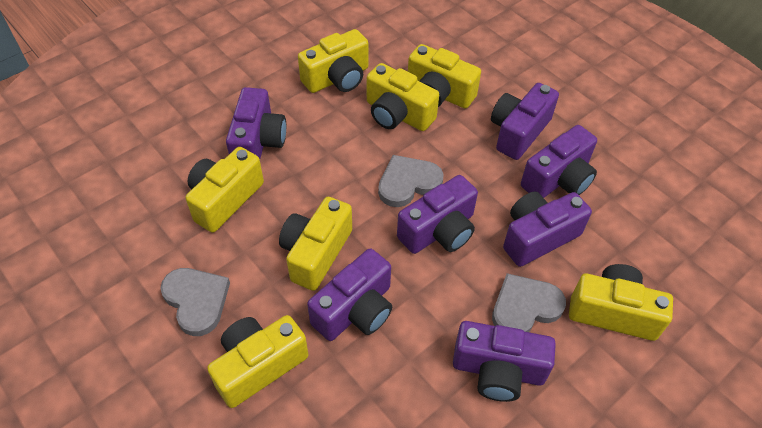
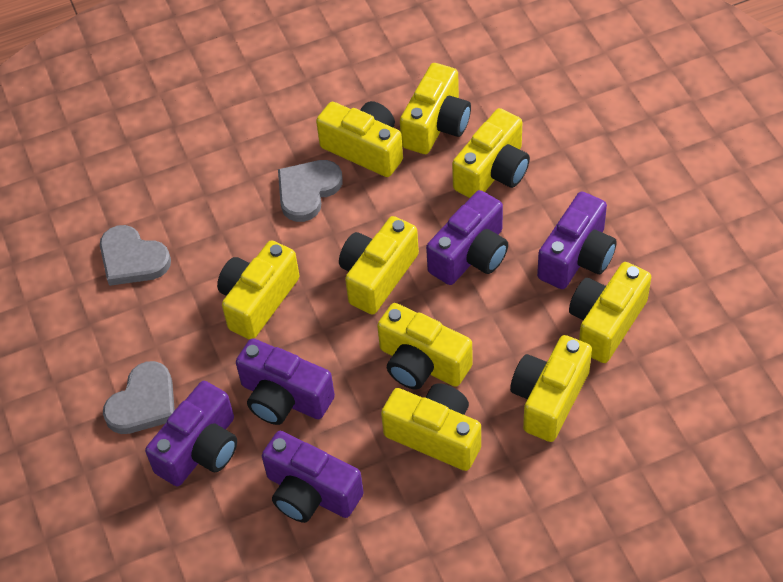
purple camera: [226,87,286,159] [307,249,392,341] [397,175,478,254] [453,321,556,402] [491,83,559,160] [503,191,592,267] [521,125,597,198] = 7 -> [145,381,237,486] [236,338,335,425] [262,431,364,523] [426,190,508,285] [537,191,617,289] = 5
yellow camera: [186,147,264,233] [207,315,309,408] [279,197,352,291] [298,29,369,93] [367,63,439,131] [408,44,481,108] [569,264,673,341] = 7 -> [217,240,300,340] [316,101,403,177] [339,216,419,315] [377,303,473,390] [381,383,481,471] [400,63,471,154] [452,108,530,198] [510,335,592,442] [569,262,651,363] = 9

